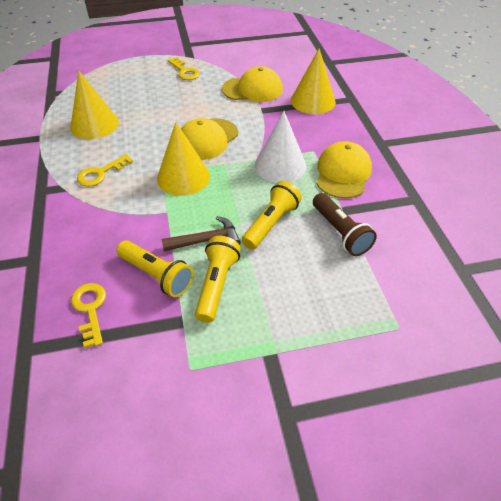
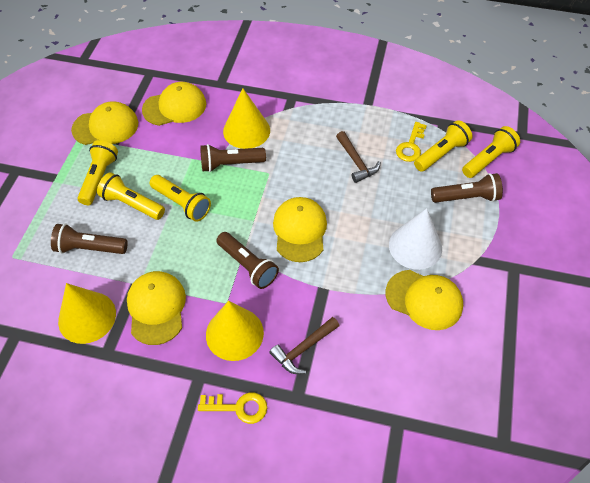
brown flashlight: [313,193,377,256] = 1 -> [51,224,128,254] [200,144,266,172] [216,232,279,289] [431,173,503,203] = 4
brown hammer: [161,216,241,251] = 1 -> [269,317,339,374] [336,131,381,183] = 2
yellow cap: [181,118,238,160] [222,66,283,102] [317,141,372,199] = 3 -> [71,101,138,145] [127,271,186,345] [142,82,206,126] [273,197,327,262] [385,270,463,330] = 5
yellow flashlight: [116,240,193,297] [195,236,241,323] [242,181,302,250] = 3 -> [77,140,118,205] [97,172,165,220] [150,175,211,222] [414,120,473,172] [462,126,520,178] = 5
yellow key: [71,283,106,348] [77,154,133,187] [168,57,200,80] = 3 -> [198,393,267,424] [396,122,427,162] = 2

